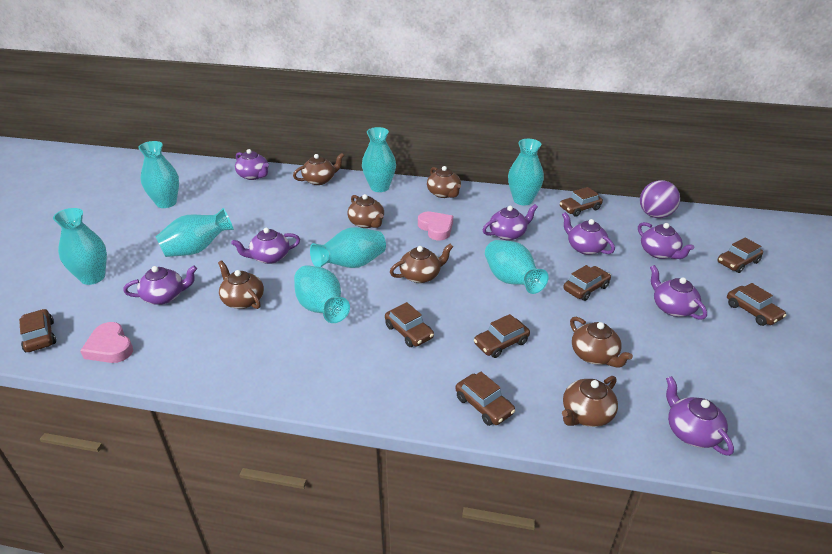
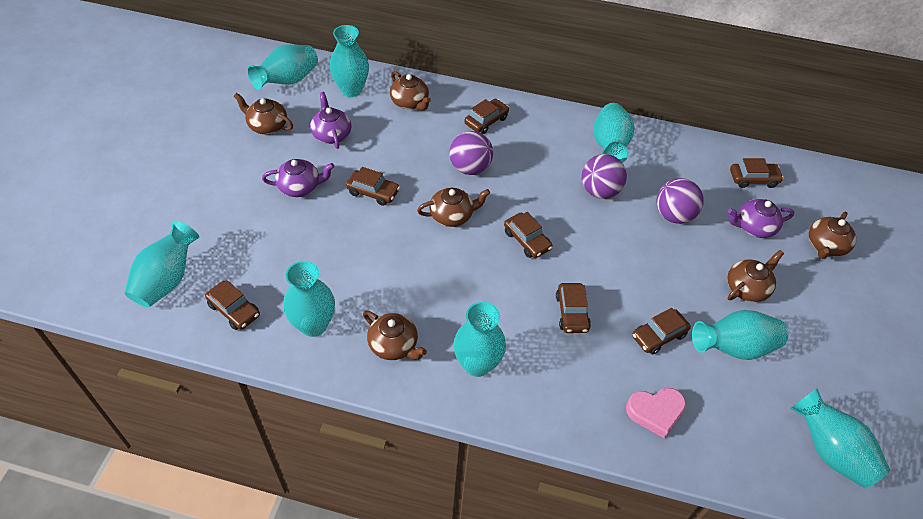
brown car: [19,309,56,352] [385,302,434,347] [455,372,515,426] [474,314,530,358] [560,187,603,216] [563,265,611,301] [717,238,763,273] [727,283,787,326] = 8 -> [205,280,260,330] [346,167,400,206] [464,99,509,134] [504,212,553,258] [556,283,591,333] [632,308,691,355] [730,158,784,188] = 7
brown teapot: [218,260,264,309] [293,153,344,185] [347,194,384,228] [390,244,453,283] [427,166,461,198] [562,376,618,427] [570,317,633,368] = 7 -> [234,93,293,134] [363,311,427,360] [390,71,431,110] [417,188,490,227] [727,250,784,302] [809,212,856,259] = 6
pink heart: [80,322,133,363] [418,212,453,240] = 2 -> [626,388,686,438] = 1
purple ball: [640,180,680,218] = 1 -> [449,131,493,175] [582,154,627,199] [656,178,704,224] = 3
purple teapot: [123,266,197,305] [231,228,300,264] [235,149,269,180] [483,204,538,240] [562,212,615,255] [638,222,694,259] [650,265,707,320] [666,376,734,456] = 8 -> [262,159,334,197] [310,92,351,149] [728,199,794,238] = 3

